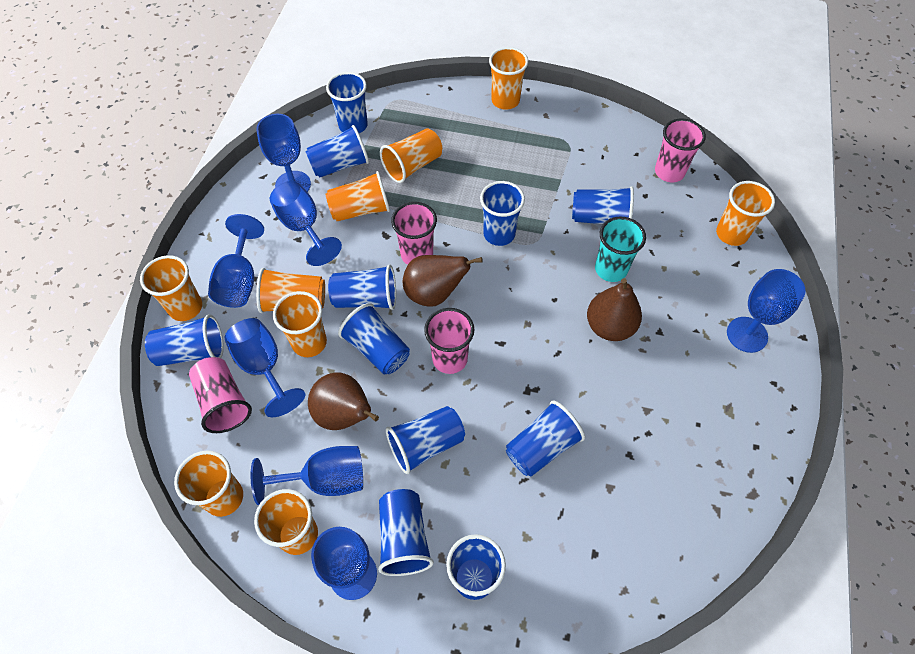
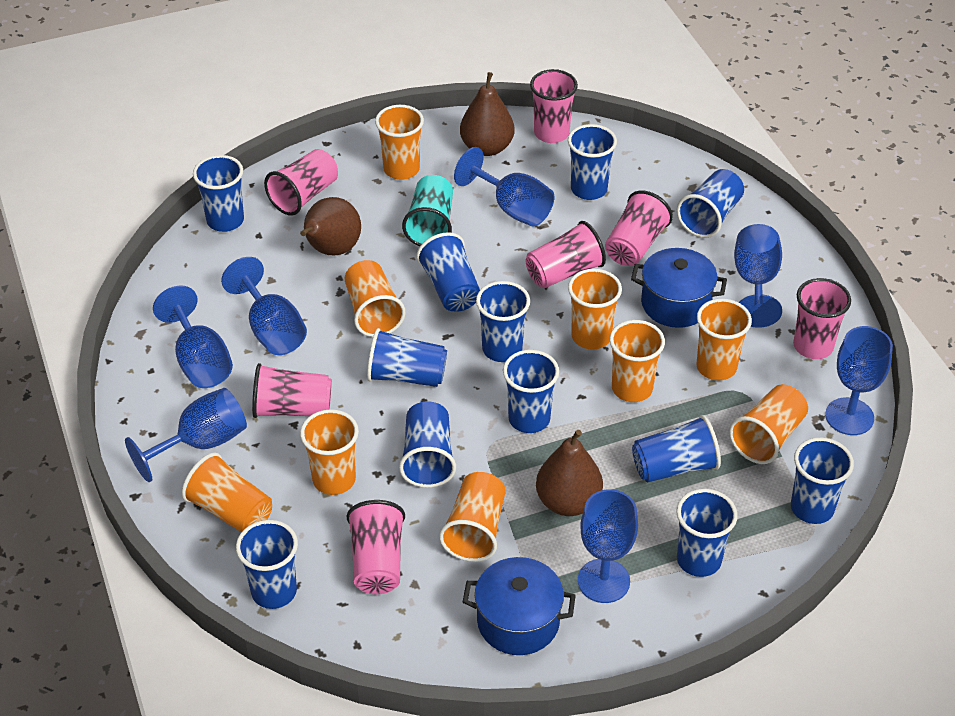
blue cup: [145,314,224,366] [305,125,369,178] [326,72,368,133] [328,265,396,310] [338,303,410,374] [378,489,434,576] [386,406,465,474] [446,534,506,600] [480,181,525,246] [506,401,585,476] [572,187,634,224] = 11 -> [193,155,244,232] [236,520,298,609] [367,328,447,387] [399,402,456,488] [416,232,480,312] [476,281,530,362] [503,350,559,433] [568,124,617,200] [632,415,721,482] [676,489,738,577] [677,169,744,238] [791,437,854,524] = 12
blue pot: none = 0 -> [463,557,576,655] [631,248,727,328] = 2
pink cup: [189,357,252,433] [391,202,437,265] [424,308,474,374] [655,119,706,182] = 4 -> [252,363,332,418] [264,149,338,216] [347,500,405,594] [526,221,606,288] [530,69,578,143] [605,191,673,266] [793,278,851,359] = 7

